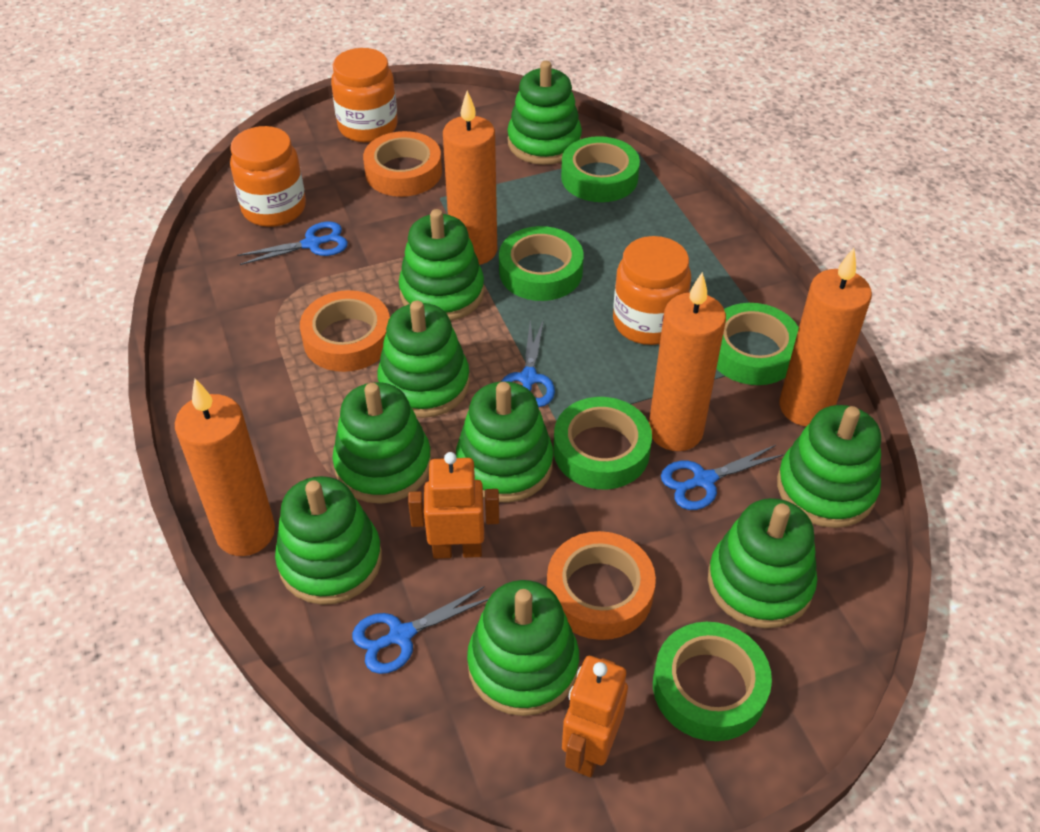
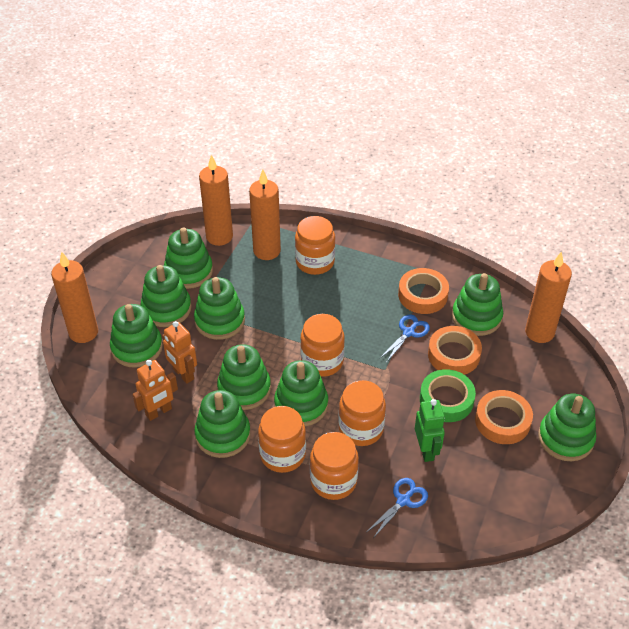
blue scissors: [237,221,348,265] [352,586,489,674] [501,319,555,407] [661,445,784,510] = 4 -> [367,478,428,537] [379,314,430,363] = 2
green robot: none = 0 -> [415,399,445,462] = 1
green tape: [499,226,584,301] [554,397,652,489] [561,136,640,202] [653,622,772,741] [716,303,799,385] = 5 -> [420,369,476,422] = 1
orange jar: [230,126,306,227] [331,48,398,143] [613,236,691,345] = 3 -> [258,406,306,473] [295,216,335,275] [300,314,345,377] [310,432,359,500] [338,380,386,446] = 5

